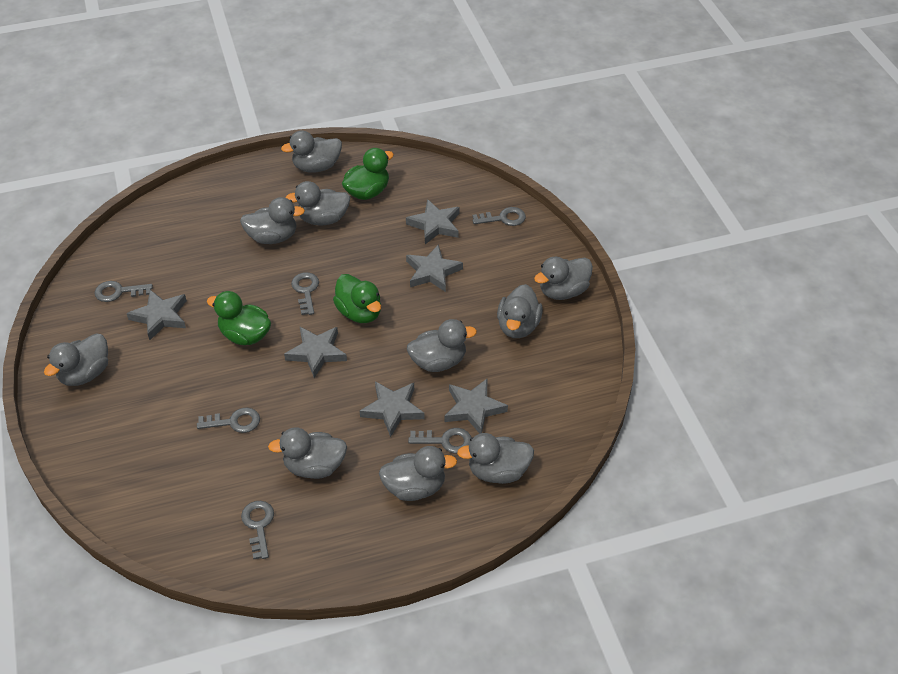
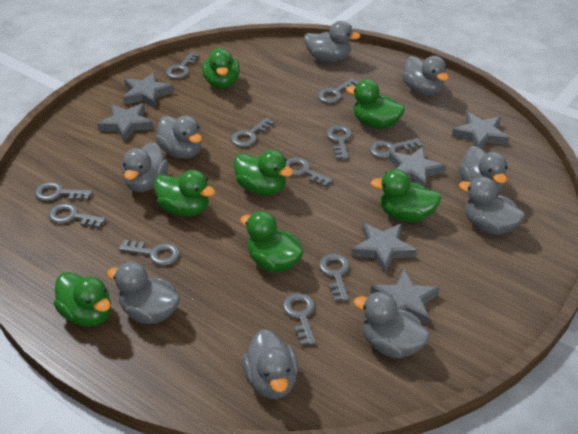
green duck: [207,291,271,345] [333,274,381,323] [342,148,394,200] = 3 -> [54,272,111,327] [154,170,215,217] [202,47,240,89] [234,150,293,195] [240,211,303,273] [346,79,405,129] [370,169,441,222] = 7
grey duck: [44,334,108,386] [240,197,305,244] [268,427,347,479] [281,130,342,173] [286,181,350,226] [379,446,457,501] [407,319,477,372] [457,433,534,484] [497,284,543,338] [534,257,593,300] = 10 -> [107,262,180,324] [122,142,169,192] [156,116,202,159] [242,329,298,399] [304,21,361,62] [353,292,430,358] [402,56,449,96] [459,146,508,193] [459,177,525,235] = 9
grey key: [95,281,153,302] [197,407,260,433] [241,501,274,559] [291,272,319,315] [408,428,472,454] [472,207,526,226] = 6 -> [34,182,93,201] [48,203,106,228] [119,240,180,266] [166,52,199,79] [231,118,274,147] [282,293,316,346] [286,157,333,187] [317,78,358,103] [318,254,350,302] [326,125,352,160] [369,138,422,158] = 11

